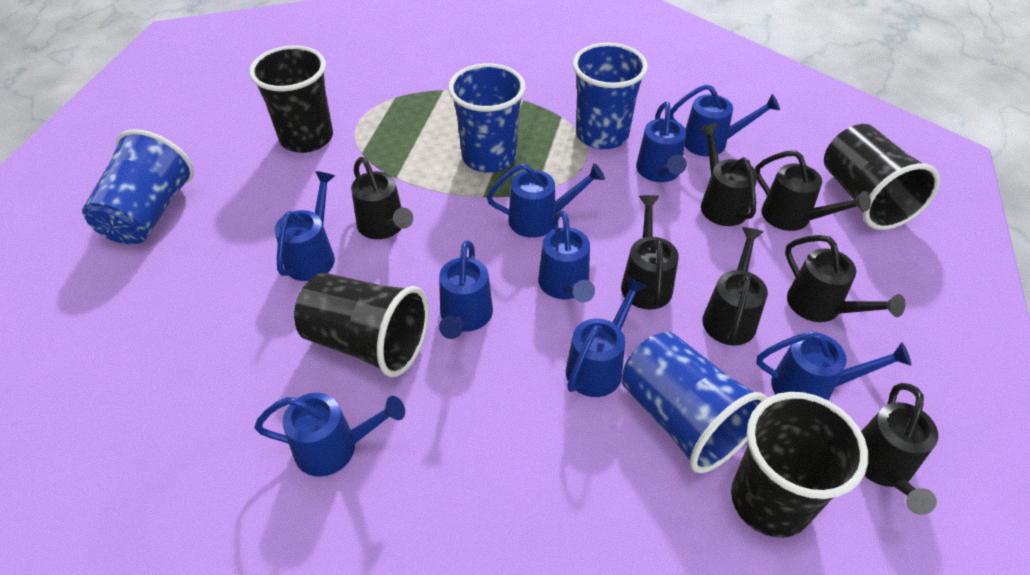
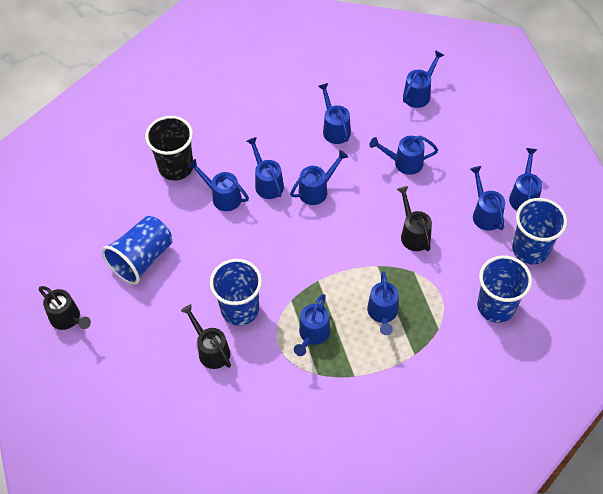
black cup: [249,46,333,153] [294,273,429,377] [731,392,868,538] [824,124,940,230] = 4 -> [145,116,193,181] = 1
black watering can: [351,157,413,239] [621,195,679,310] [699,123,757,226] [702,227,768,345] [755,151,871,231] [785,235,905,322] [861,383,938,515] = 7 -> [39,286,91,330] [181,304,231,369] [397,186,432,251] = 3
blue watering can: [254,393,405,477] [275,171,335,281] [439,240,493,339] [487,163,605,238] [538,211,595,302] [566,277,647,397] [636,102,687,182] [670,84,780,156] [756,331,911,401] = 9 -> [188,159,249,211] [247,137,284,199] [290,150,348,205] [294,294,330,356] [318,83,351,144] [367,271,399,335] [370,136,438,175] [403,50,444,108] [470,166,505,231] [509,148,542,211] = 10

